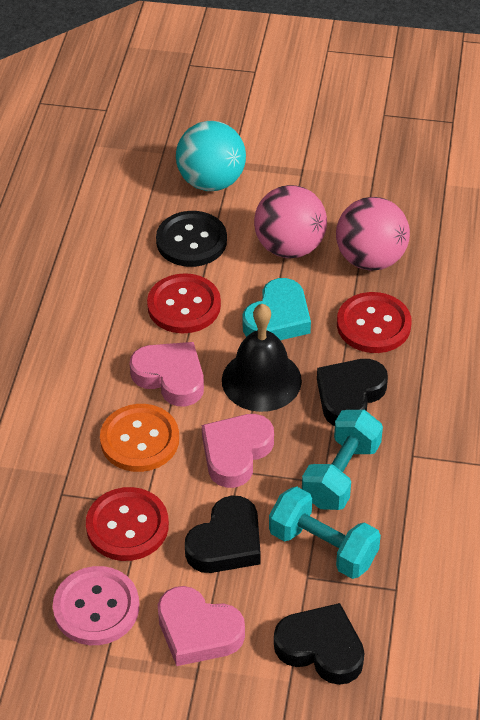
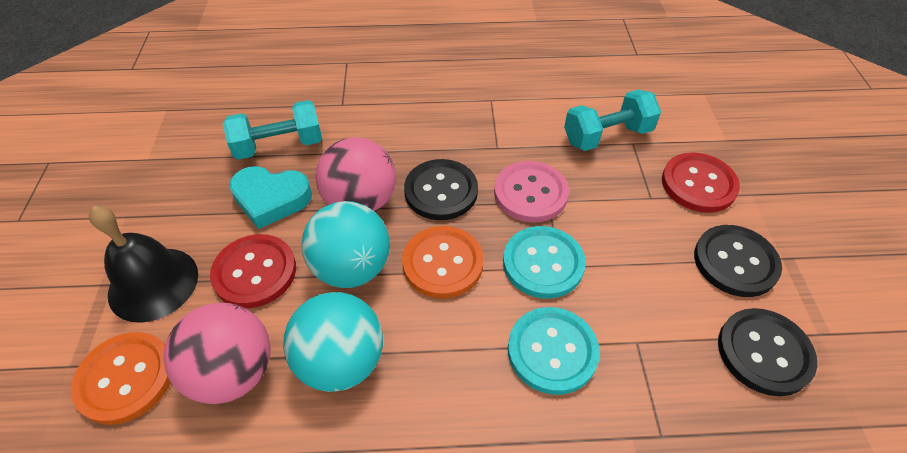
black button: [156,211,227,267] = 1 -> [404,159,478,220] [694,225,782,297] [718,308,817,396] = 3
black heart: [185,496,261,573] [274,603,365,685] [317,359,388,426] = 3 -> none = 0
orange button: [100,404,179,472] = 1 -> [71,332,171,425] [402,226,484,299] = 2
pink heart: [130,342,204,406] [158,586,245,666] [202,414,274,488] = 3 -> none = 0
red button: [86,487,169,561] [147,273,221,333] [337,292,412,353] = 3 -> [210,234,296,308] [662,152,740,213] = 2
turquoise ball: [176,121,246,191] = 1 -> [283,292,383,392] [302,201,390,288] = 2
turquoise button: none = 0 -> [503,226,586,299] [508,307,600,395] = 2

